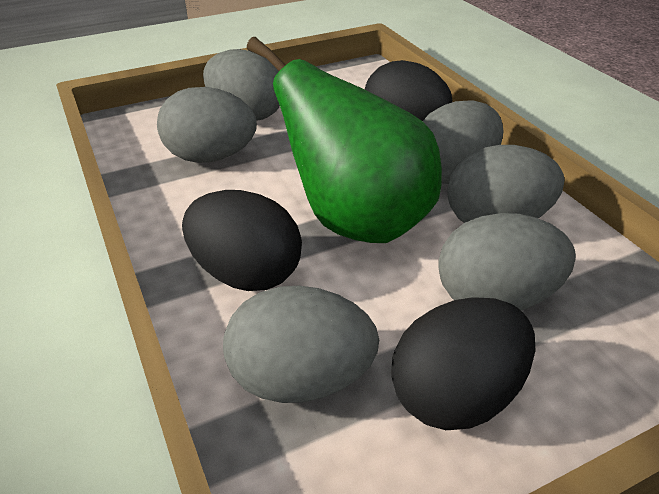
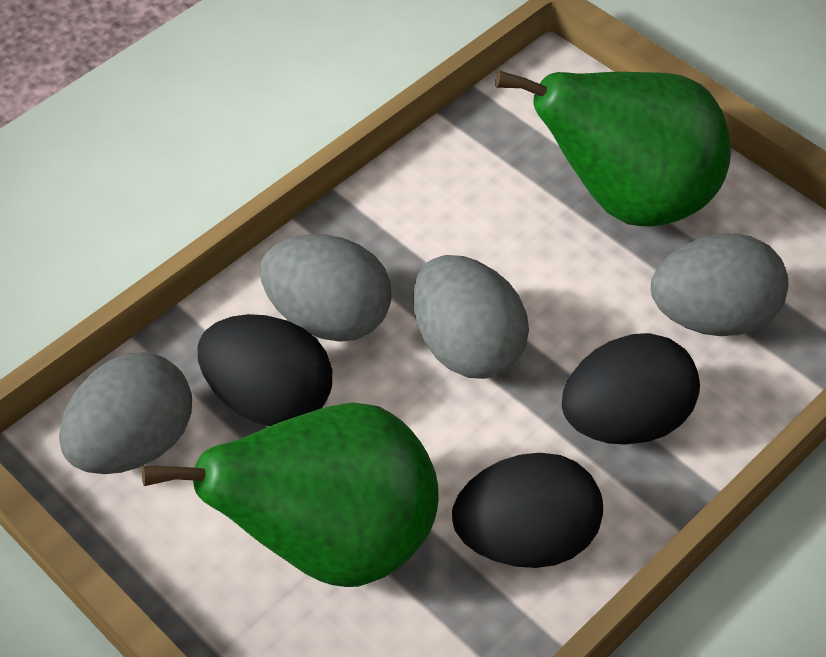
green pear: [247,37,442,243] = 1 -> [142,402,439,587] [495,71,731,227] = 2
grey egg: [157,87,257,163] [203,49,280,121] [223,286,379,403] [423,100,503,184] [438,213,576,310] [447,145,564,223] = 6 -> [59,353,192,474] [260,234,391,342] [413,255,529,379] [651,233,789,336] = 4

